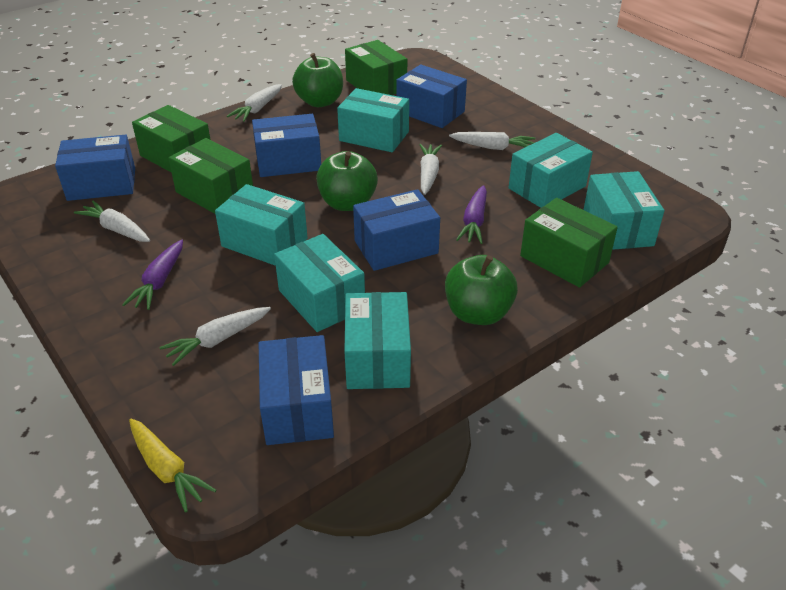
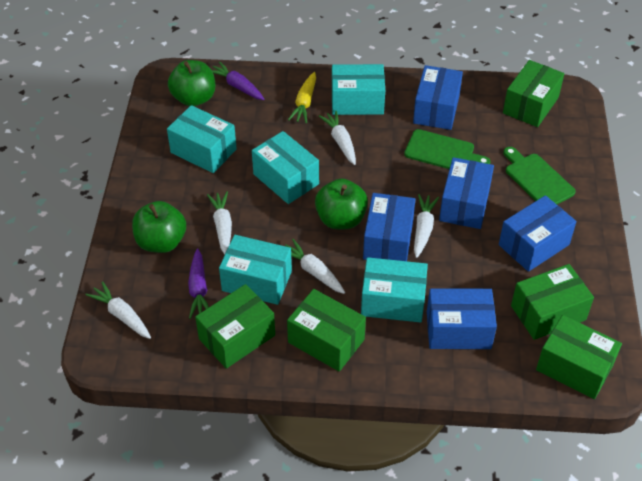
green box: [132,105,210,172] [168,138,253,214] [345,40,407,95] [520,198,618,288] = 4 -> [195,284,275,369] [287,289,366,372] [503,60,564,127] [511,264,594,340] [536,315,622,399] = 5
green cutting board: none = 0 -> [404,129,491,169] [503,147,576,204] = 2
turquoise box: [215,184,308,266] [274,234,365,332] [337,88,409,152] [344,292,411,389] [509,133,593,208] [584,171,664,250] = 6 -> [167,105,237,173] [219,235,292,305] [252,131,319,204] [332,64,385,115] [361,257,428,323] = 5

